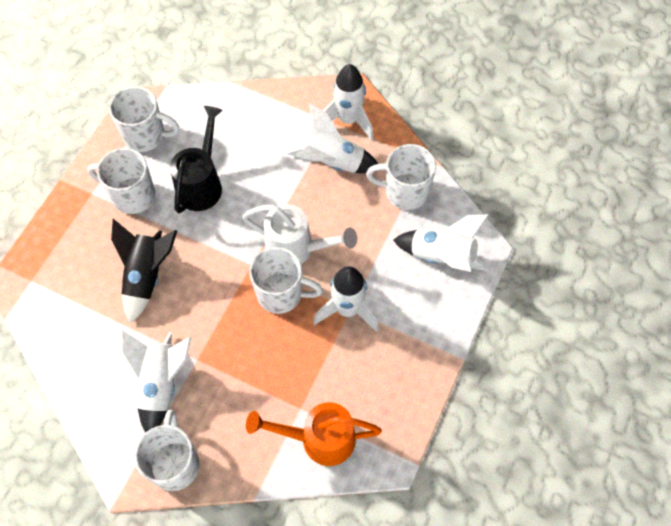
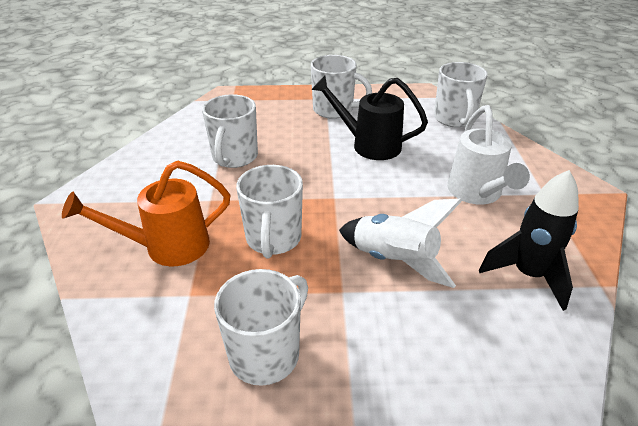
white rocket: [121,330,192,432] [286,103,378,173] [313,266,379,332] [323,64,374,141] [393,214,491,272] = 5 -> [339,199,462,288] = 1

